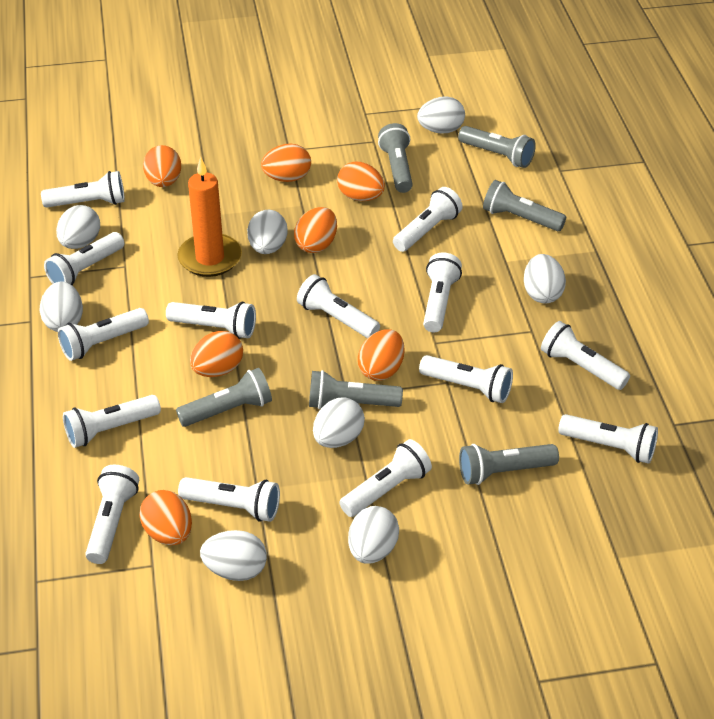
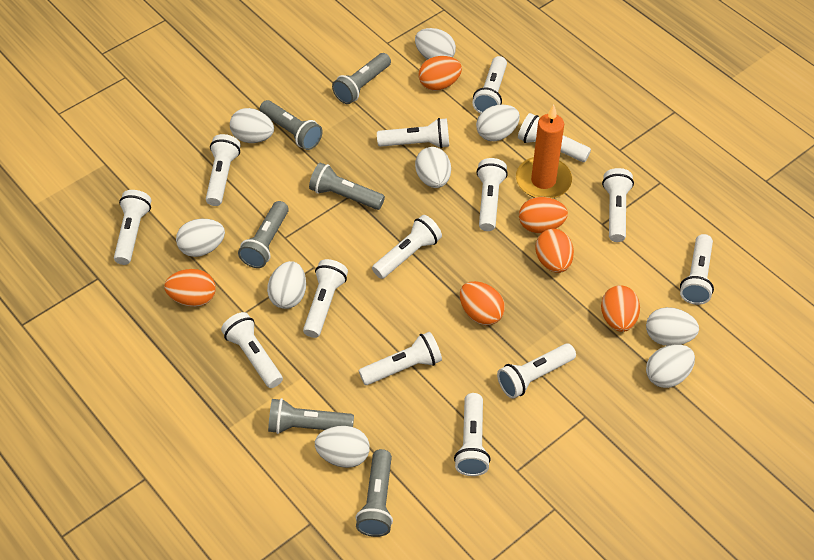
orange egg: [139,490,192,545] [143,145,181,187] [190,331,243,377] [261,143,311,182] [294,207,337,253] [337,162,385,201] [358,329,404,381] = 7 -> [164,269,216,307] [418,56,462,91] [460,281,505,325] [519,197,568,233] [536,229,574,273] [601,285,640,332] = 6
white egg: [40,281,83,332] [56,205,100,249] [200,530,267,581] [247,210,288,254] [313,397,365,448] [348,506,399,564] [417,96,465,134] [524,254,566,304] = 8 -> [176,219,225,257] [230,108,274,143] [267,261,306,309] [315,426,370,468] [415,28,456,60] [415,147,451,188] [476,104,520,141] [646,307,699,346] [646,345,695,388] = 9

